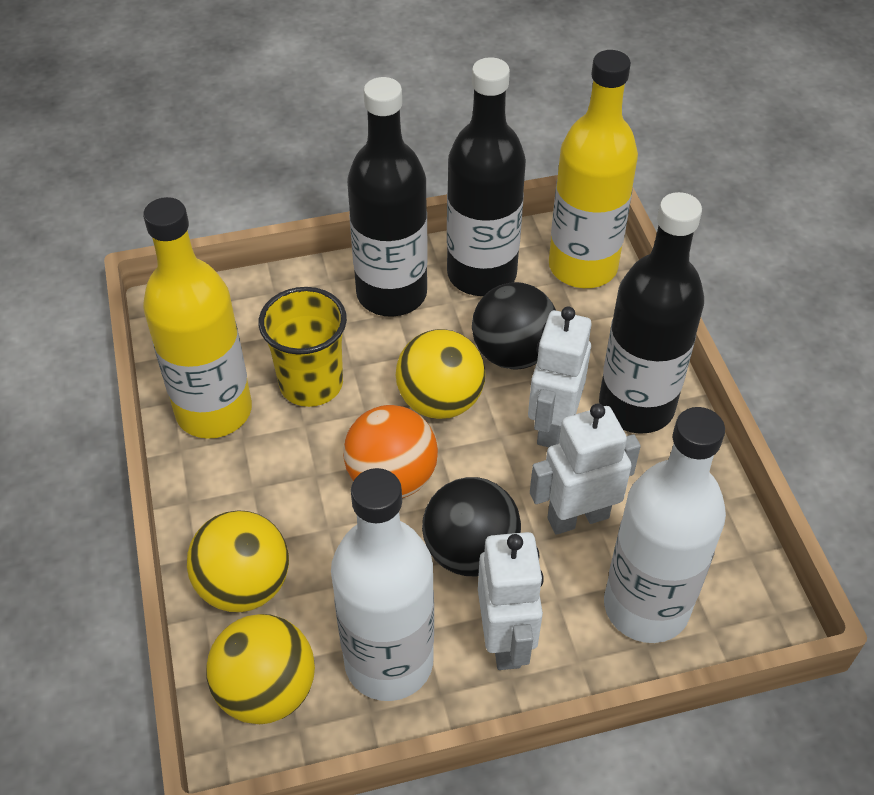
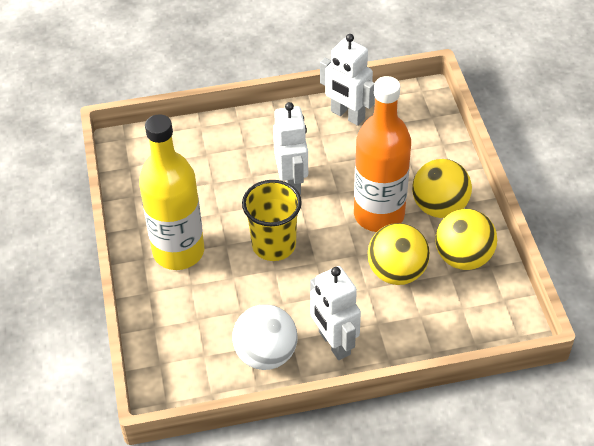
black ball: [422,477,521,576] [472,282,556,369] = 2 -> none = 0
black bottle: [347,77,428,317] [447,57,526,296] [599,192,704,434] = 3 -> none = 0
orange ball: [343,405,438,498] = 1 -> none = 0
orange bottle: none = 0 -> [354,76,411,232] = 1
white ball: none = 0 -> [232,304,298,370] = 1
white bottle: [331,468,434,701] [604,407,726,643] = 2 -> none = 0
yellow bottle: [143,197,252,439] [549,50,638,288] = 2 -> [139,114,204,270] = 1

